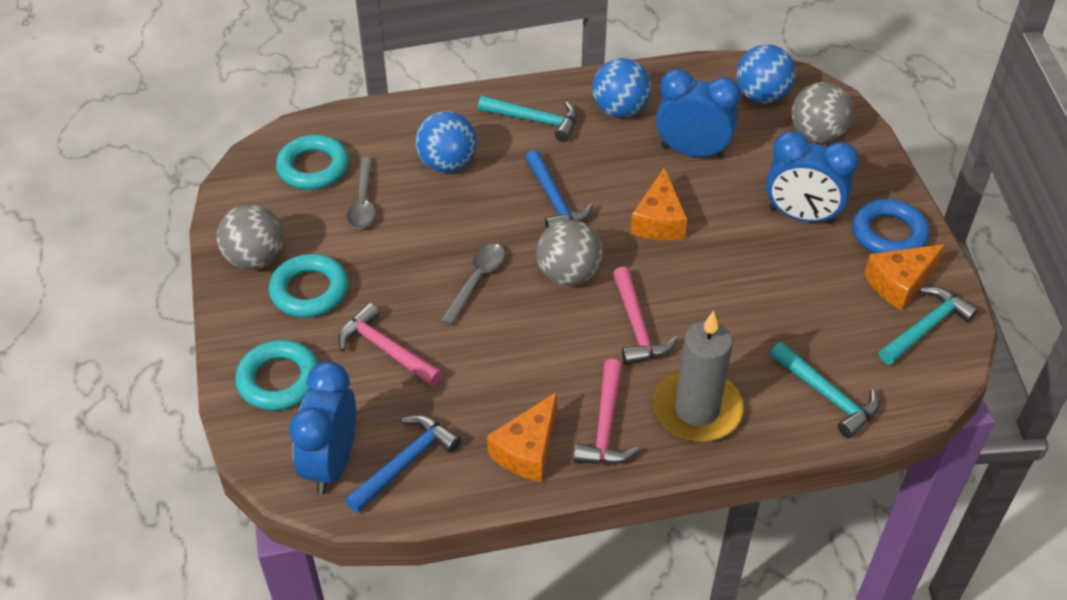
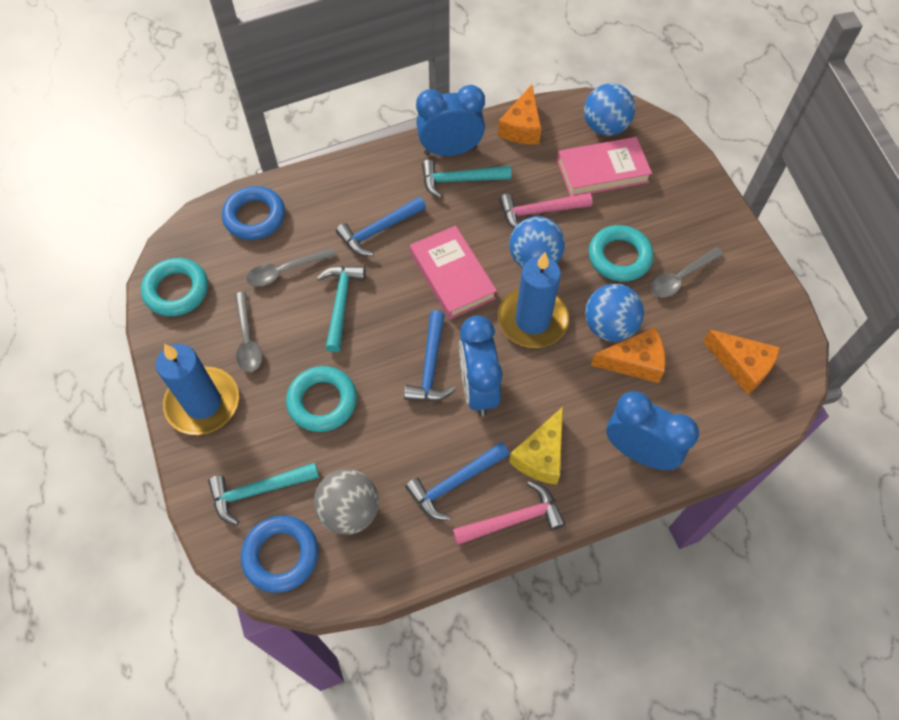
blue candle: none = 0 -> [156,344,239,435] [498,252,569,348] = 2
blue hammer: [345,415,461,513] [525,150,594,229] = 2 -> [336,197,426,256] [404,310,456,401] [405,442,510,520] = 3
blue ring: [852,199,930,254] = 1 -> [222,186,285,240] [241,516,318,593] = 2
grey ball: [217,204,284,270] [536,220,603,286] [792,82,853,143] = 3 -> [314,469,379,535] = 1
grey candle: [652,310,744,442] = 1 -> none = 0
grey spoon: [347,157,375,229] [440,244,505,326] = 2 -> [235,291,262,372] [246,248,336,286] [651,247,723,297] = 3
pink book: none = 0 -> [410,226,497,319] [557,137,652,196] = 2
pink hammer: [338,303,443,387] [574,359,639,465] [613,267,678,365] = 3 -> [452,481,565,545] [499,193,593,228] = 2
yellow cheese: none = 0 -> [509,407,563,485] = 1

